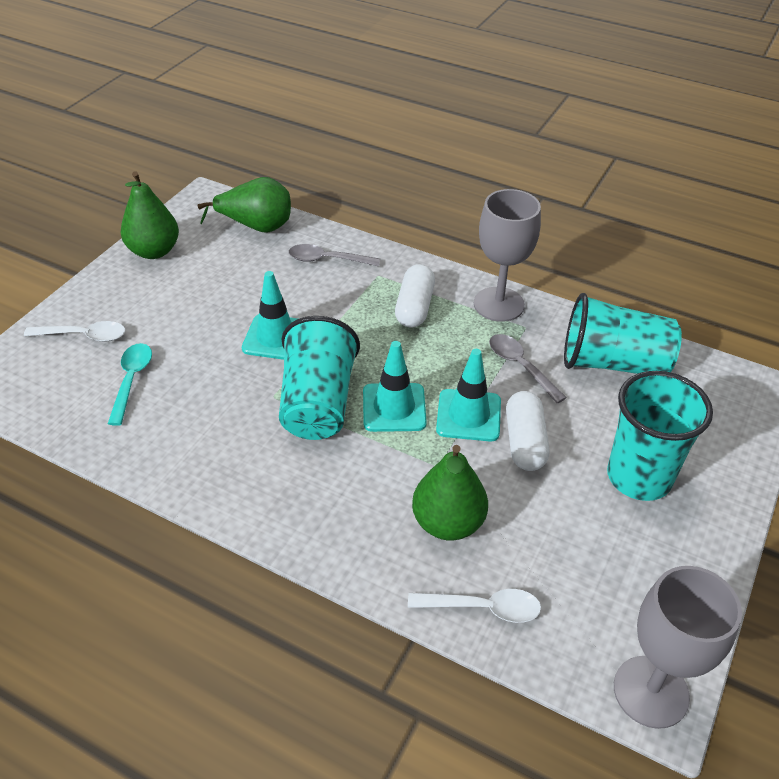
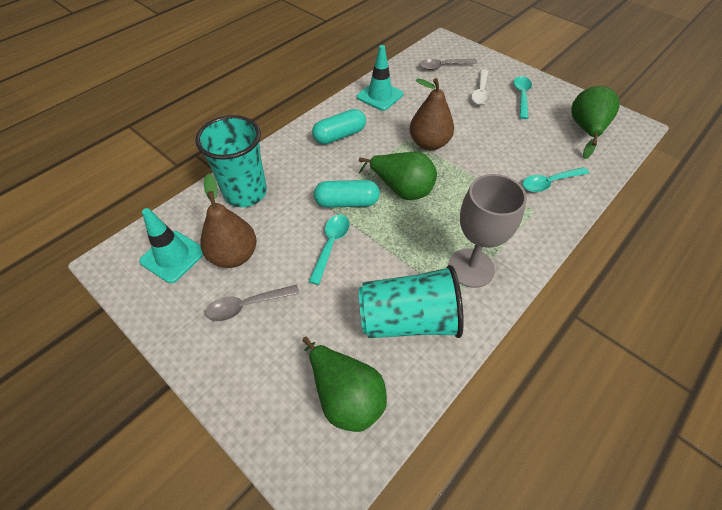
brown pear: none = 0 -> [200,174,257,268] [410,78,454,150] = 2
grey goblet: [474,189,541,322] [614,566,742,729] = 2 -> [448,174,527,288] = 1
turquoise capsule: none = 0 -> [312,109,366,145] [314,180,380,208] = 2
turquoise cup: [279,316,360,440] [564,293,682,374] [607,371,713,501] = 3 -> [195,115,267,207] [359,265,464,338] = 2
turquoise spoon: [108,343,152,426] = 1 -> [309,215,350,285] [514,76,532,119] [523,167,589,192] = 3
turquoise traffic cone: [242,271,298,360] [363,341,427,432] [436,349,501,441] = 3 -> [139,208,204,283] [357,45,403,111] = 2
white capsule: [395,264,435,327] [506,391,549,471] = 2 -> none = 0
white spoon: [24,321,125,342] [408,589,541,623] = 2 -> [471,69,490,105] = 1

